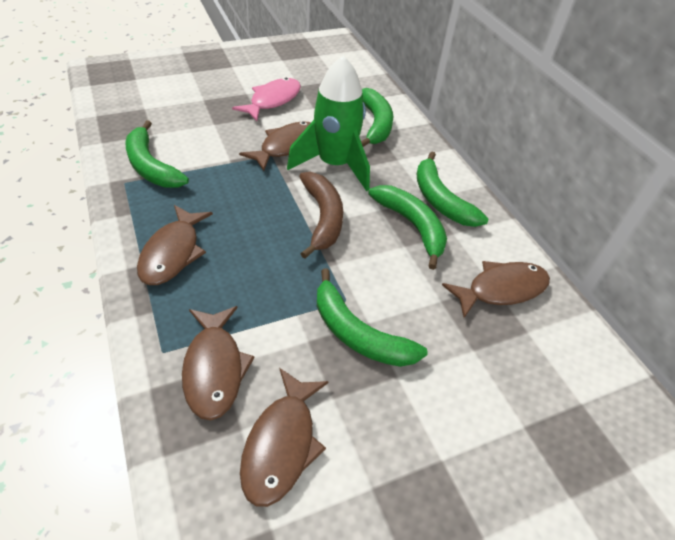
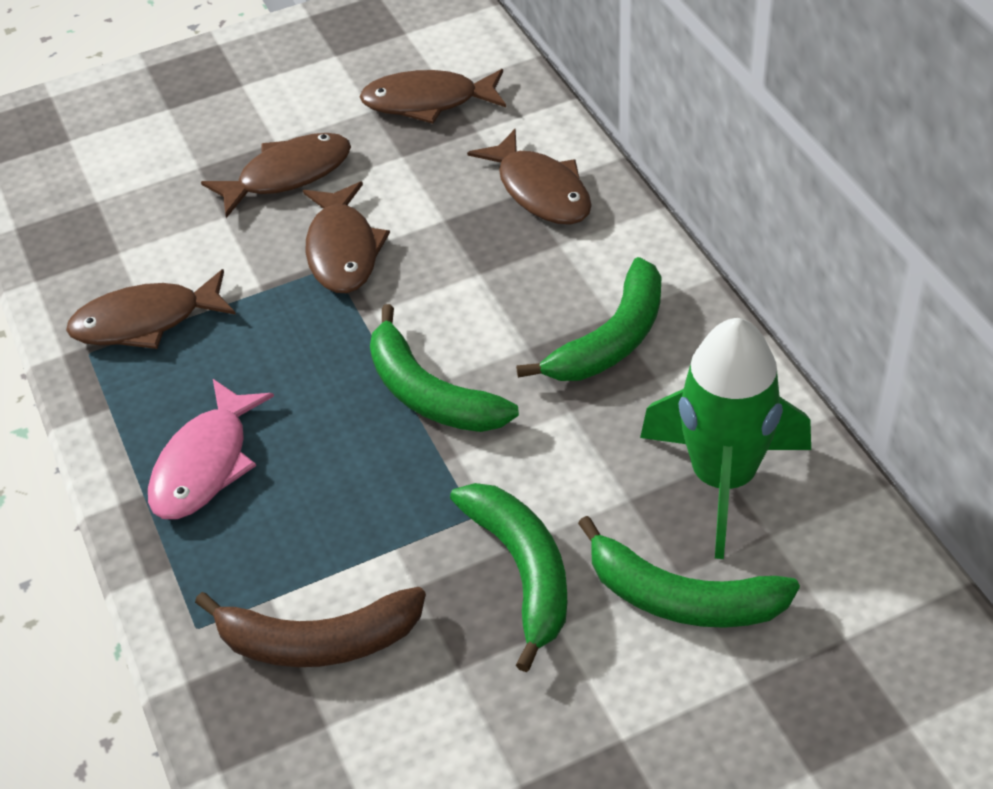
green banana: [125,120,189,188] [317,268,428,367] [361,88,393,147] [368,185,447,270] [417,152,489,227] = 5 -> [370,304,519,432] [450,483,567,672] [516,257,662,381] [578,516,800,628] = 4

